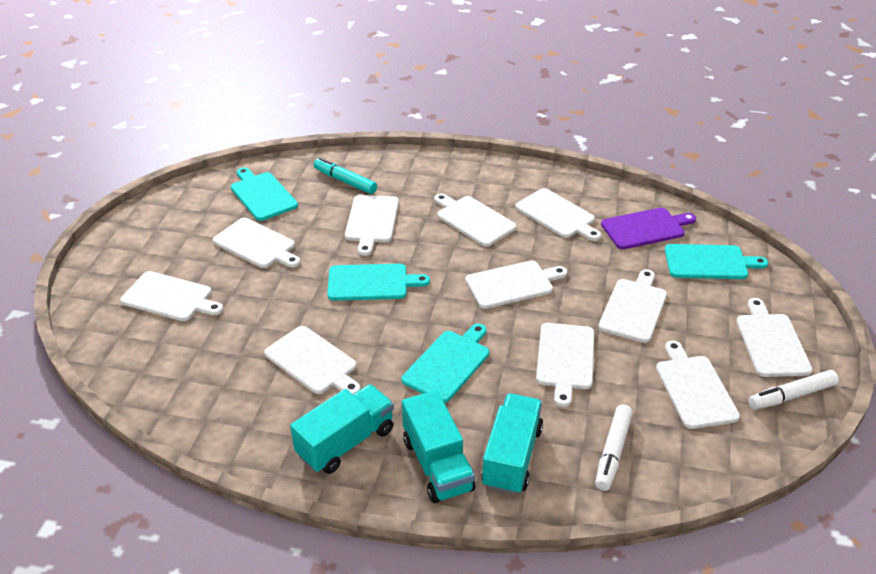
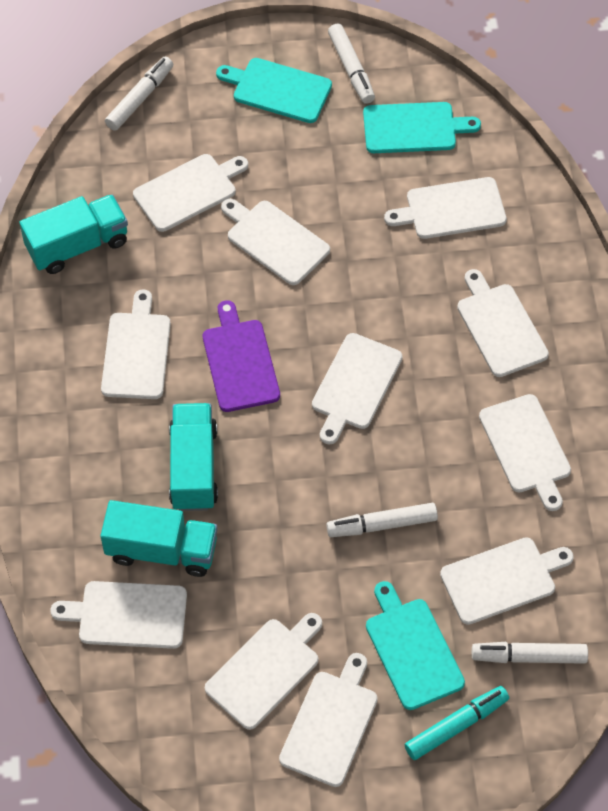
turquoise cutting board: [231,167,298,221] [327,264,430,301] [402,324,489,403] [665,244,768,279] = 4 -> [216,58,332,123] [363,102,481,153] [366,581,465,710] = 3
white marker: [595,404,633,491] [748,370,839,410] = 2 -> [105,57,173,131] [326,503,438,537] [328,23,375,104] [472,642,588,664] = 4

